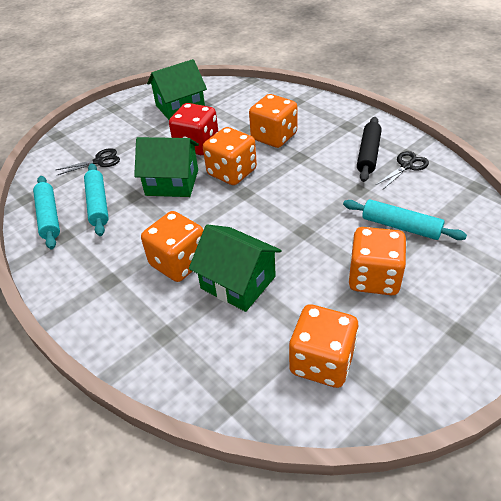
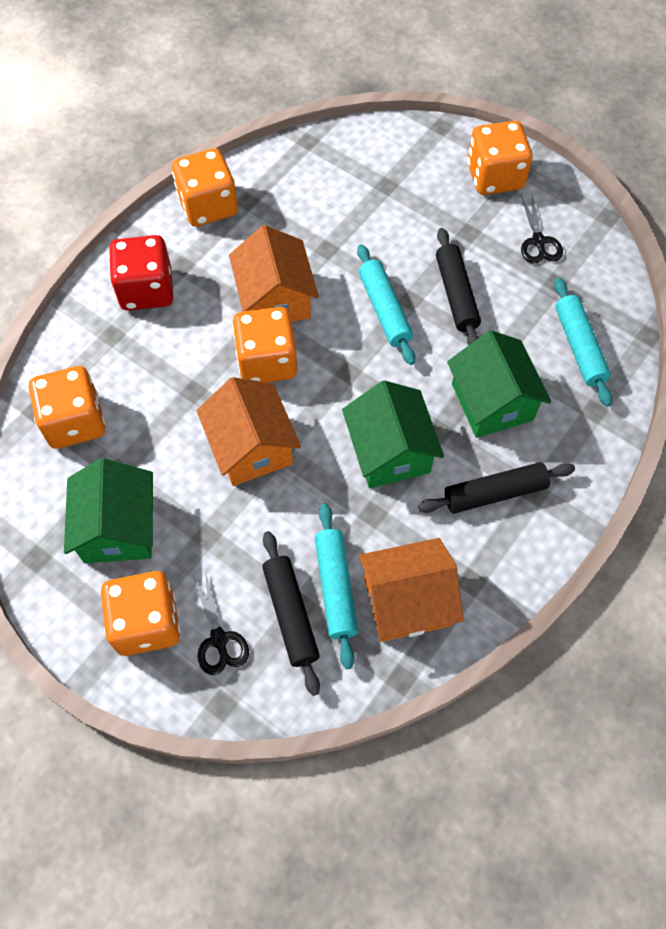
black rolling pin: [357,117,382,182] = 1 -> [262,531,320,696] [418,462,575,513] [436,228,481,345] = 3
orange house: none = 0 -> [196,377,301,486] [229,225,319,322] [359,538,464,642] = 3

